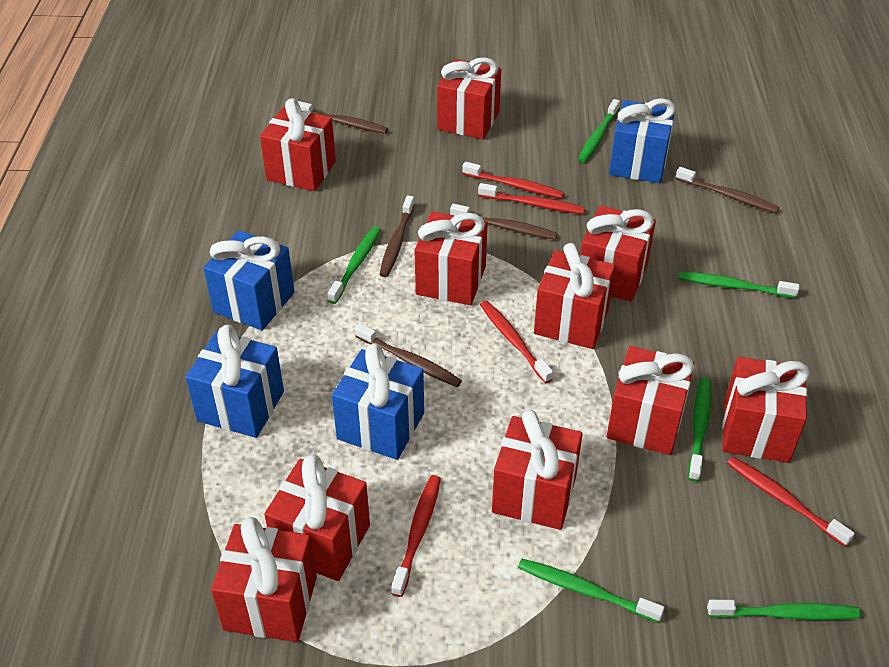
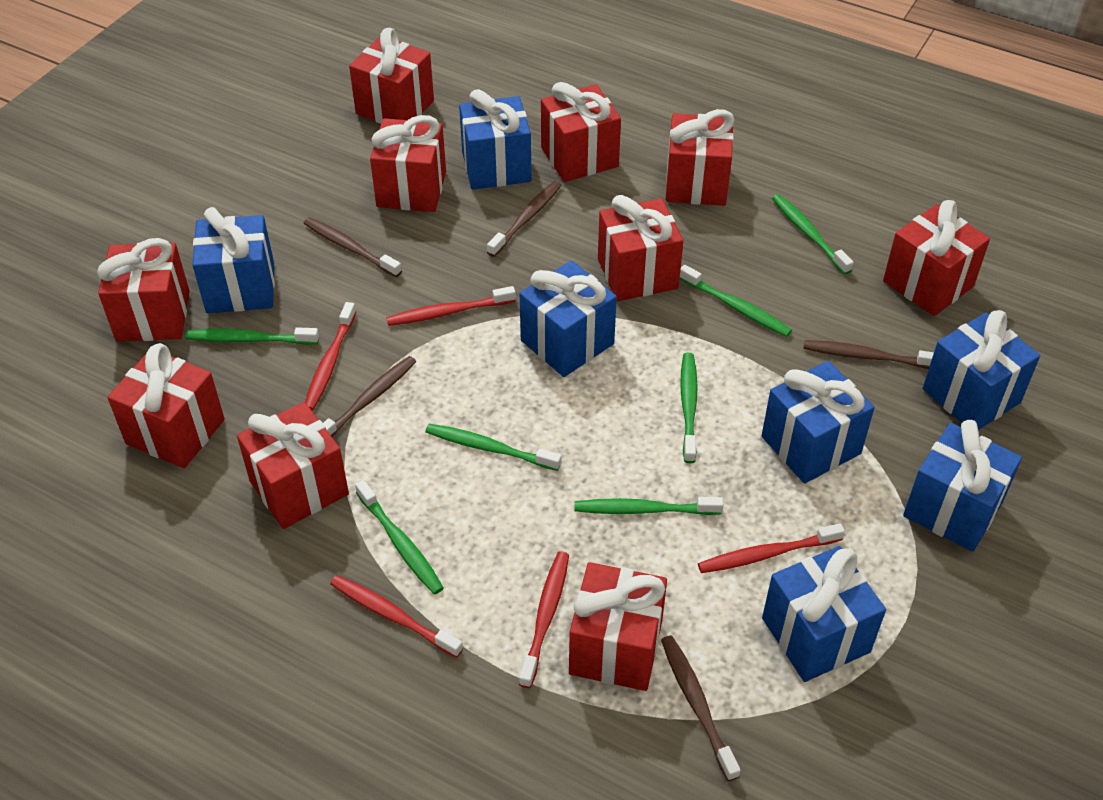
blue gift: [186,324,284,438] [204,230,295,330] [332,343,424,460] [609,98,676,183] = 4 -> [192,207,275,313] [459,89,532,190] [519,261,617,377] [762,361,875,484] [762,546,886,682] [903,420,1022,552] [923,310,1040,430] = 7
green toothbrush: [327,226,381,304] [518,559,664,623] [578,99,620,163] [678,272,799,298] [688,377,711,482] [707,600,861,620] = 6 -> [185,327,319,345] [355,480,444,595] [425,424,561,471] [574,497,723,515] [680,265,792,337] [680,353,698,463] [772,194,854,274] = 7

